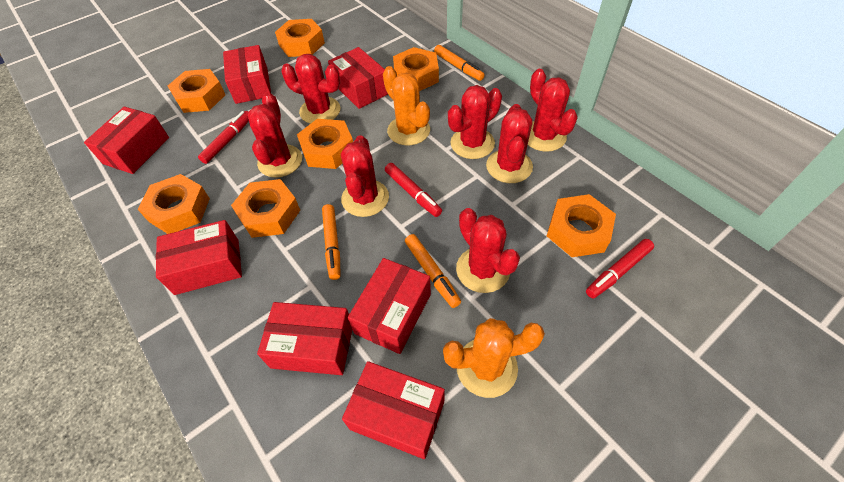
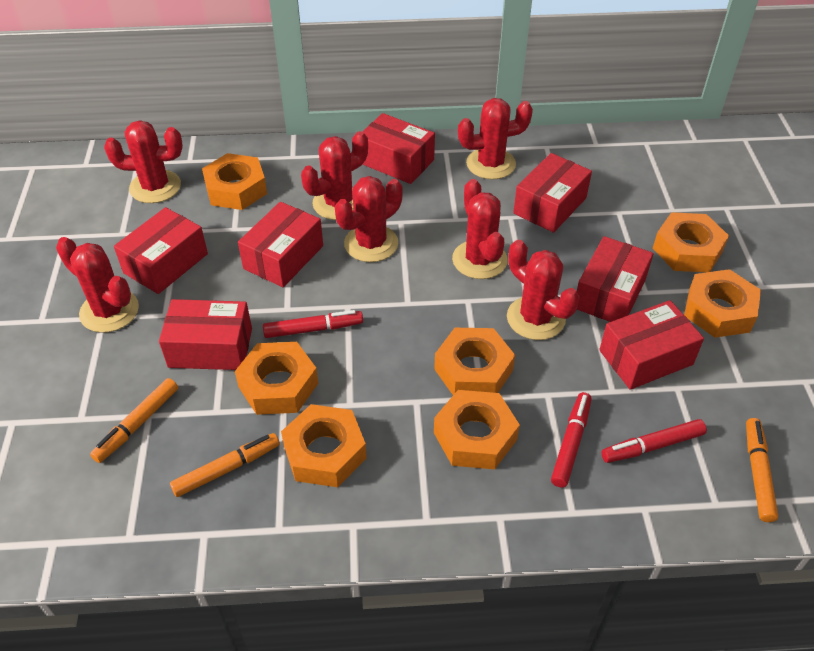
orange cactus: [383,66,430,145] [443,318,545,398] = 2 -> none = 0

